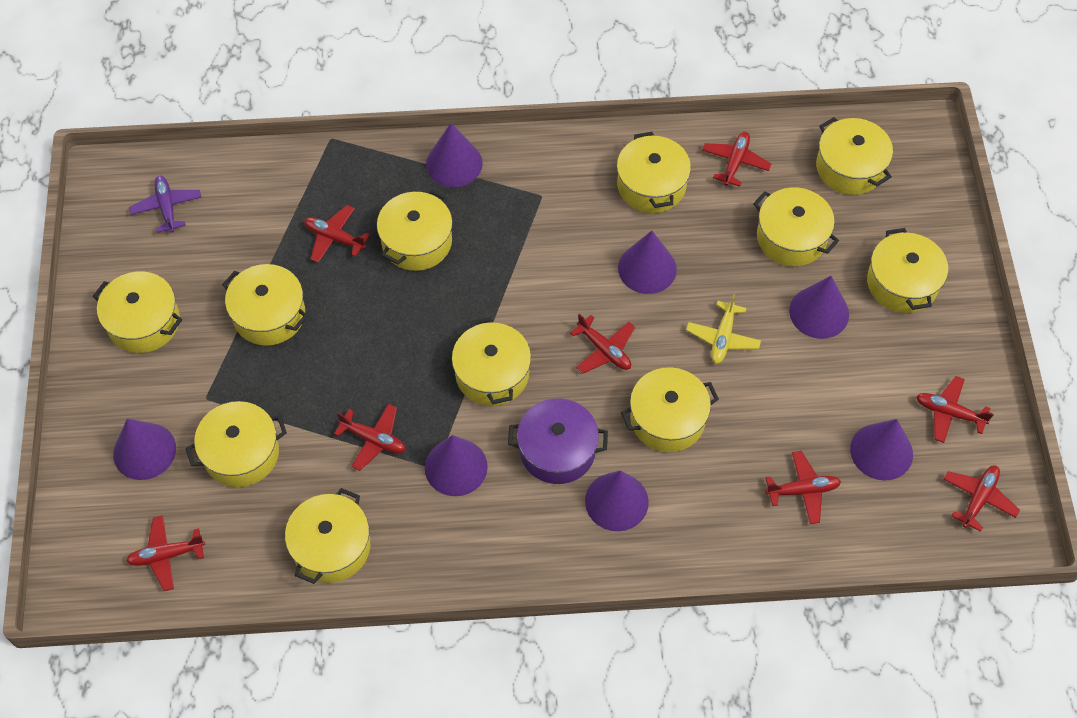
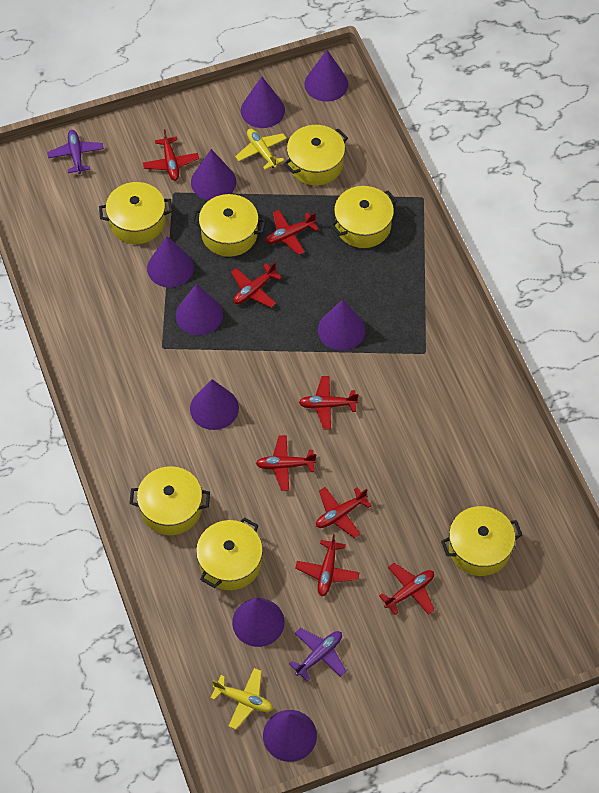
purple cone: [113,419,176,480] [425,435,488,496] [426,123,483,187] [585,470,649,531] [618,231,677,294] [789,276,849,339] [850,419,913,481] = 7 -> [147,236,194,288] [176,284,223,335] [190,379,239,430] [191,149,236,200] [232,598,285,647] [241,77,285,128] [263,710,317,762] [304,50,348,102] [318,299,365,351] = 9
purple plane: [129,176,202,233] = 1 -> [47,130,104,174] [289,628,347,682] = 2
purple pot: [508,398,608,484] = 1 -> none = 0
yellow plane: [686,294,761,364] = 1 -> [211,668,273,730] [235,129,287,170] = 2
yellow pot: [93,271,182,353] [186,401,287,487] [222,264,308,346] [285,488,370,584] [377,189,453,271] [452,317,531,406] [617,132,691,213] [621,367,719,452] [753,187,839,266] [816,117,893,195] [867,228,948,313] = 11 -> [99,182,172,244] [129,466,210,535] [192,194,266,257] [196,517,263,590] [284,125,348,186] [330,186,397,248] [441,506,522,576] = 7

